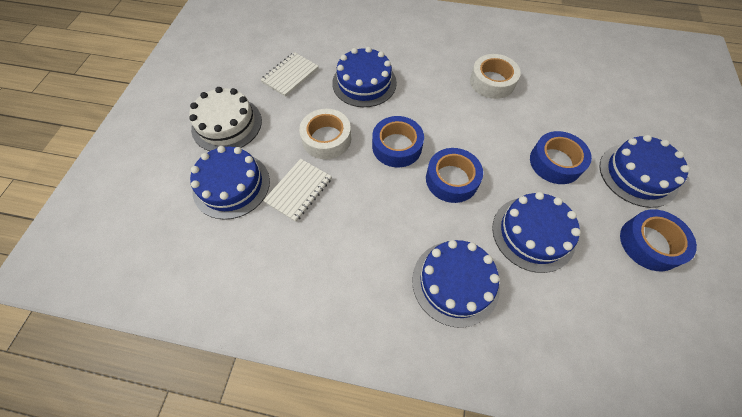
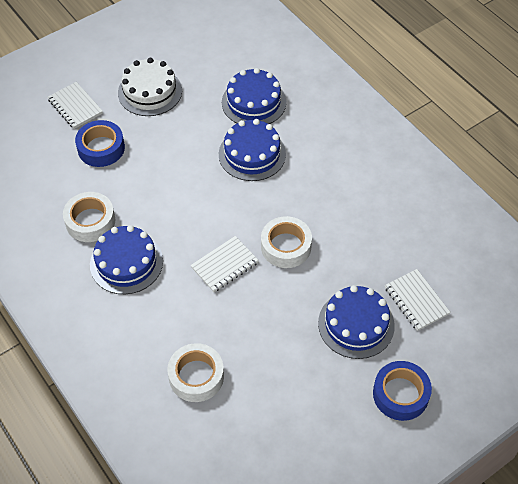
blue cake: [190,146,270,220] [332,47,397,107] [412,240,500,328] [492,192,581,273] [599,135,690,208] = 5 -> [90,225,163,294] [219,119,286,181] [222,68,286,124] [318,285,395,359] = 4
blue tape: [372,116,424,167] [426,148,483,203] [530,131,592,184] [620,209,697,271] = 4 -> [75,120,125,167] [373,361,432,421] = 2
white notebook: [260,52,319,97] [263,159,332,222] = 2 -> [48,82,103,129] [191,236,259,292] [385,269,450,331] = 3
white tape: [299,109,351,159] [470,54,521,99] = 2 -> [63,192,115,242] [167,343,224,402] [261,216,312,268] = 3

